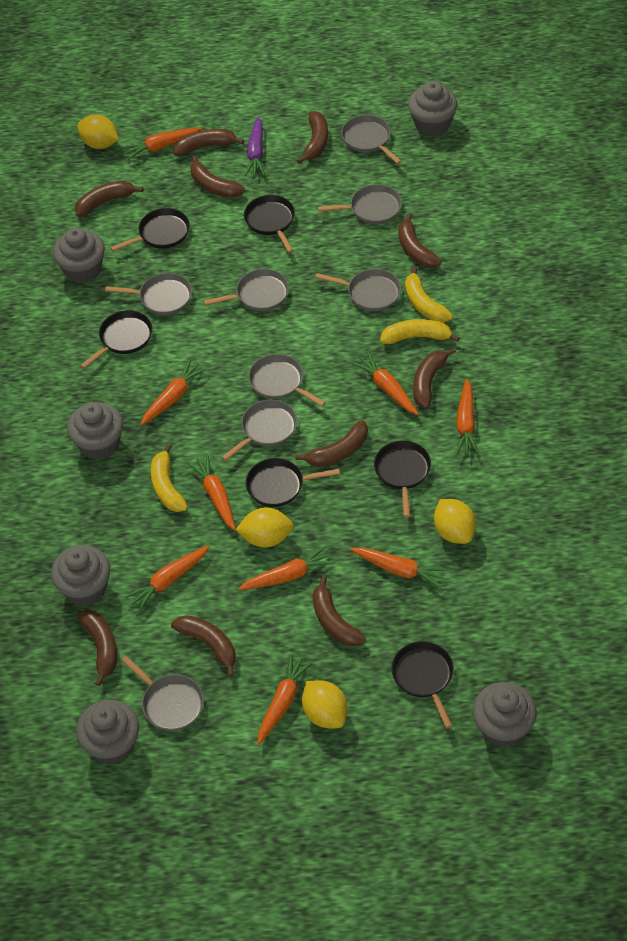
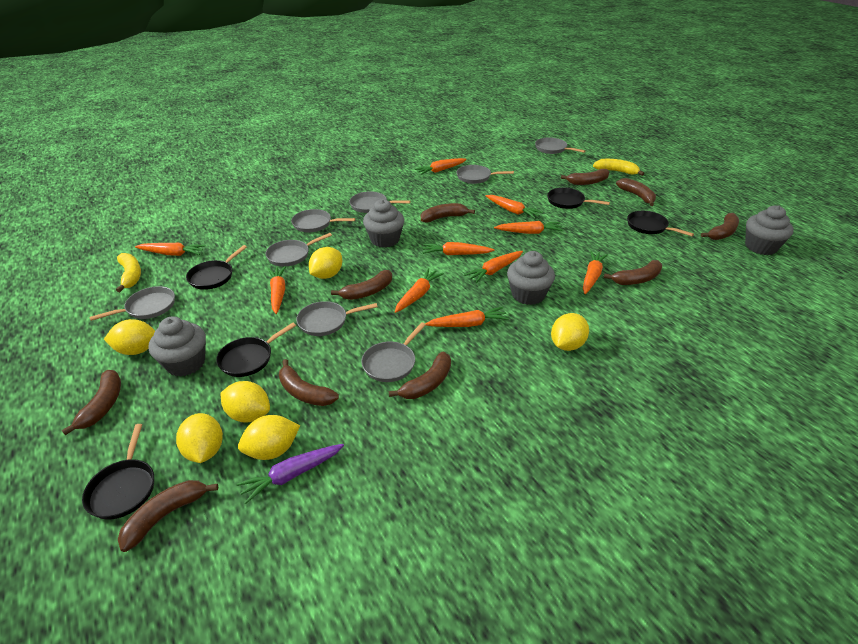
black pan: [80,310,152,369] [110,208,190,252] [244,195,295,253] [246,458,340,507] [374,441,431,517] [392,641,454,729] = 6 -> [82,424,154,519] [186,245,247,290] [216,323,296,377] [547,188,610,209] [627,211,694,236] = 5
grey cupcake: [51,545,111,606] [53,227,105,283] [67,402,123,460] [76,700,139,764] [408,81,457,136] [473,682,537,747] = 6 -> [148,316,206,377] [363,199,404,248] [507,251,555,305] [745,205,794,255] = 4
orange carrot: [121,128,202,160] [125,545,209,612] [140,359,207,426] [187,454,236,531] [238,546,335,590] [258,654,313,745] [350,547,448,589] [351,352,418,415] [456,379,479,455] = 9 -> [135,243,206,256] [268,266,286,314] [395,268,444,313] [415,158,467,175] [422,242,494,255] [425,307,509,327] [464,251,523,283] [486,195,543,219] [494,221,563,234] [583,251,608,294] = 10
yellow banana: [151,444,188,512] [380,319,460,344] [405,267,453,322] = 3 -> [116,253,141,292] [593,159,644,176] = 2
yellow lemon: [77,114,119,149] [235,508,294,547] [302,680,347,729] [434,499,476,544] = 4 -> [104,319,155,355] [176,413,223,463] [221,381,270,423] [238,415,300,460] [309,247,342,279] [551,313,589,351] = 6

